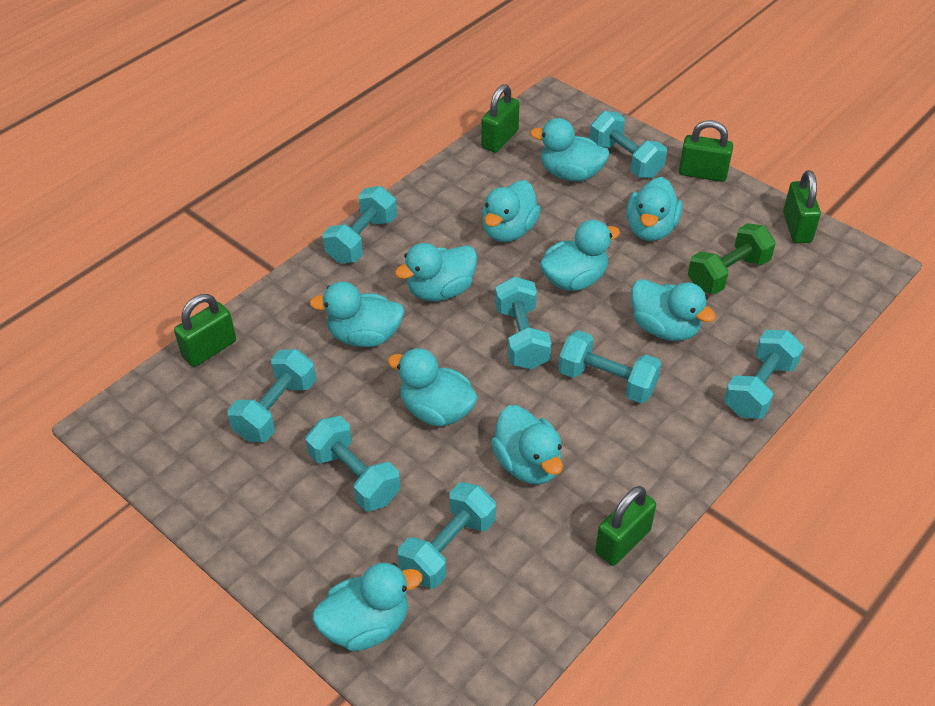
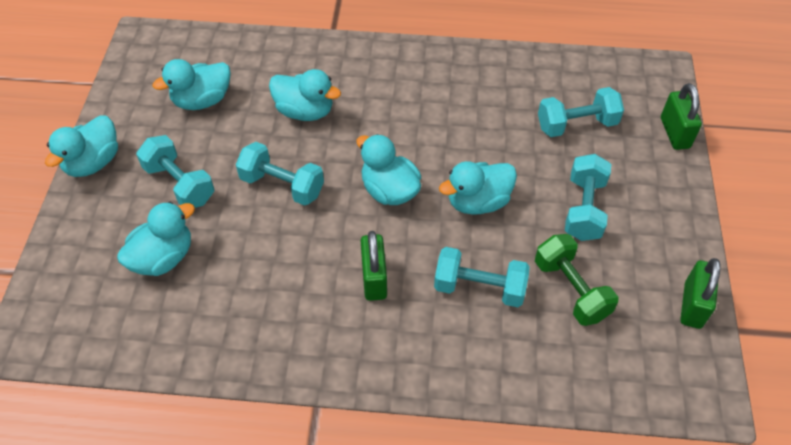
green padlock: [174,294,236,367] [481,84,519,153] [595,486,656,566] [679,120,733,182] [783,170,821,243] = 5 -> [361,231,387,301] [661,83,702,150] [680,258,720,329] = 3
turquoise duck: [309,282,405,347] [312,563,422,651] [388,348,478,426] [395,243,477,301] [482,180,541,242] [491,405,563,485] [530,118,610,181] [540,220,620,291] [626,177,682,241] [631,279,716,341] = 10 -> [45,115,118,177] [117,202,195,276] [153,59,231,110] [269,69,341,121] [356,134,421,205] [439,161,517,215] = 6
turquoise dumbbell: [227,349,316,442] [306,416,400,511] [323,186,397,264] [398,482,496,588] [495,276,551,369] [558,330,661,403] [590,111,667,178] [724,330,804,419] = 8 -> [136,135,214,208] [236,142,324,206] [434,247,530,307] [538,87,624,137] [565,154,611,241] = 5

